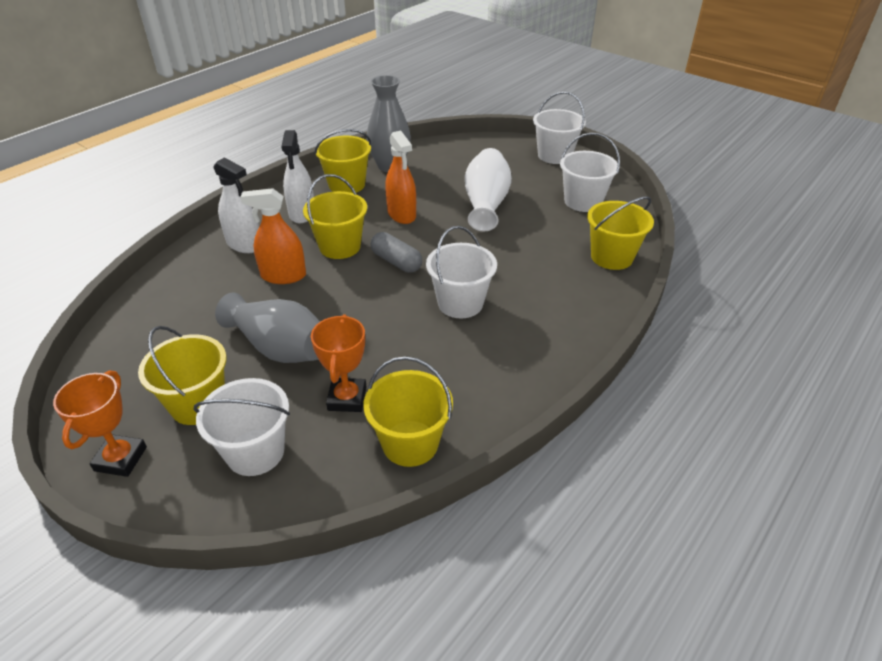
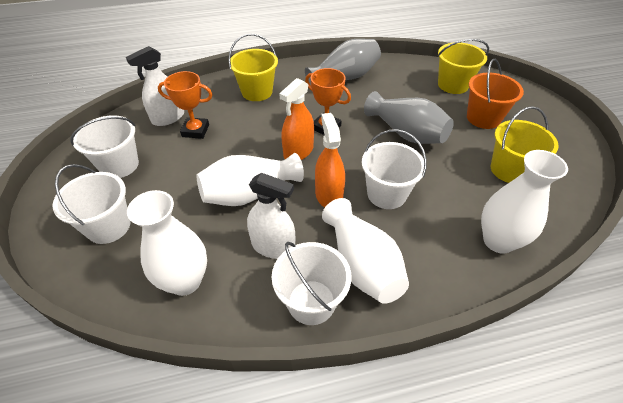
grey capsule: [370,232,422,273] = 1 -> none = 0
orange bucket: none = 0 -> [467,59,524,129] = 1
white vase: [465,148,512,231] = 1 -> [127,190,207,296] [196,153,304,206] [322,198,409,304] [481,150,568,254] = 4
yellow bucket: [138,326,227,425] [303,174,367,259] [314,129,371,193] [363,356,453,467] [587,196,654,270] = 5 -> [228,34,278,101] [438,39,489,94] [491,106,559,183] = 3

